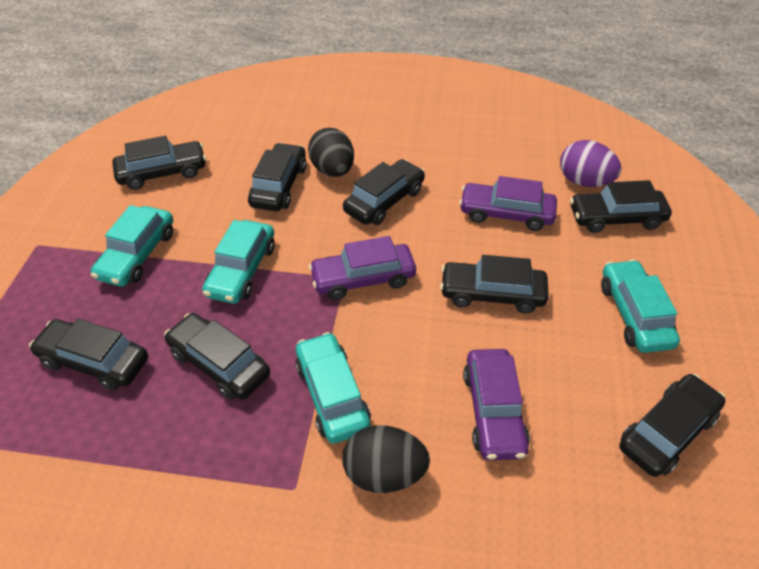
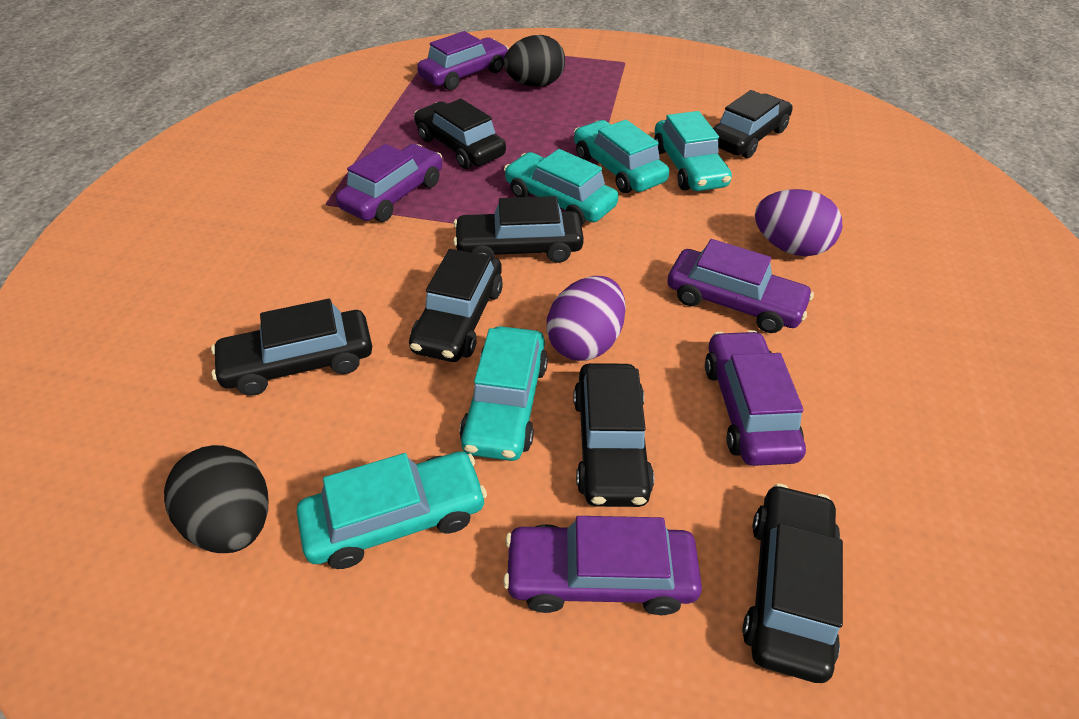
black car: [29,319,148,390] [113,136,206,190] [164,313,270,400] [248,143,307,211] [343,159,425,225] [440,255,549,313] [570,180,672,233] [619,374,726,477] = 8 -> [211,299,372,396] [409,249,503,362] [414,99,506,169] [453,196,584,263] [573,363,654,507] [713,90,793,158] [743,484,843,683] = 7
purple car: [309,236,416,300] [459,176,557,231] [463,349,530,460] = 3 -> [336,144,442,222] [417,31,509,90] [503,516,702,615] [667,239,814,333] [705,330,806,466] = 5
purple egg: [560,140,622,187] = 1 -> [547,276,626,361] [755,189,842,256] = 2
turquoise car: [91,205,173,286] [202,220,275,304] [295,332,371,444] [601,260,680,353] = 4 -> [297,451,487,569] [460,326,548,461] [504,149,618,225] [574,120,669,193] [654,111,732,191] = 5

